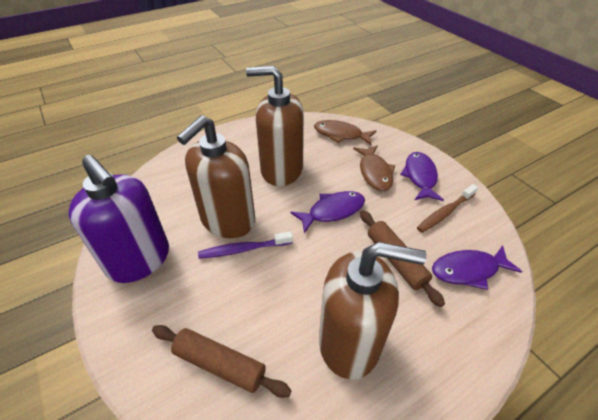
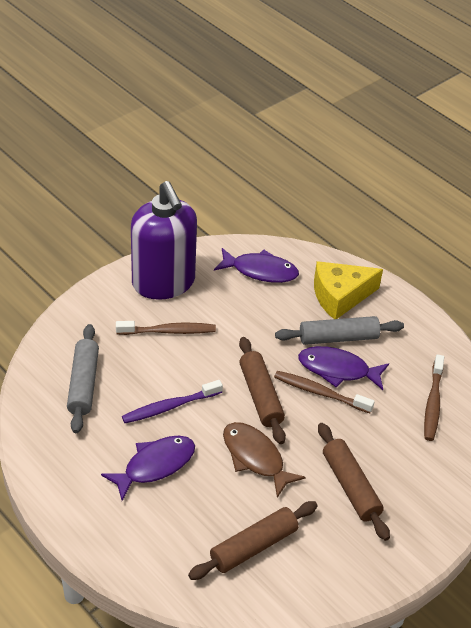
brown fish: [314,120,377,145] [353,145,395,191] = 2 -> [223,422,306,498] = 1
brown rolling pin: [152,325,292,398] [360,210,445,307] = 2 -> [188,501,318,580] [239,337,286,444] [318,423,390,541] = 3
brown soap dispenser: [177,115,255,238] [246,66,304,186] [319,242,426,379] = 3 -> none = 0
brown toothbrush: [417,184,478,233] = 1 -> [116,321,216,335] [274,371,375,413] [424,354,444,441] = 3
grey rolling pin: none = 0 -> [67,324,99,433] [275,316,404,345] = 2
yellow cheese: none = 0 -> [314,261,383,319] = 1

